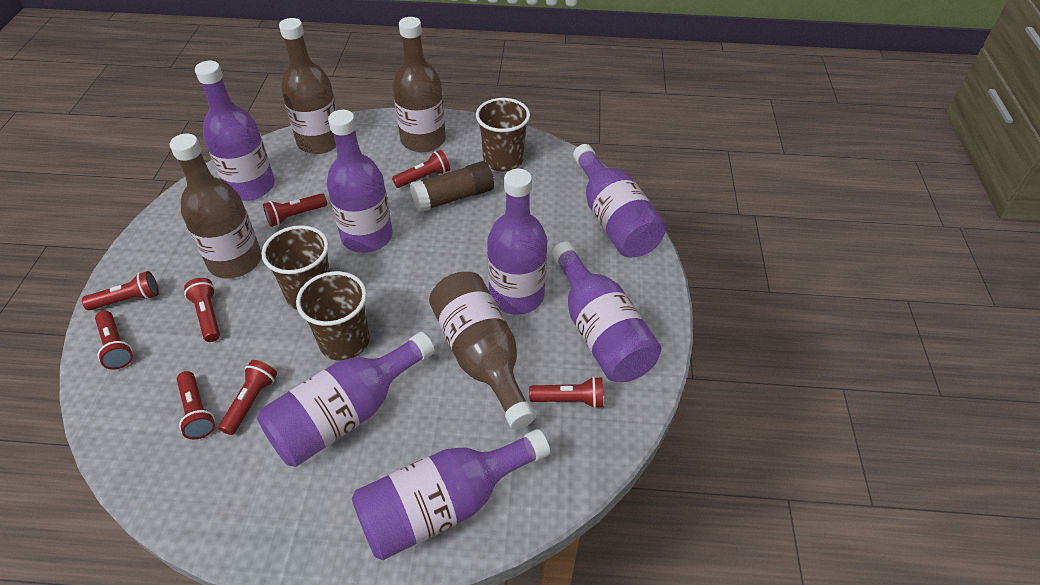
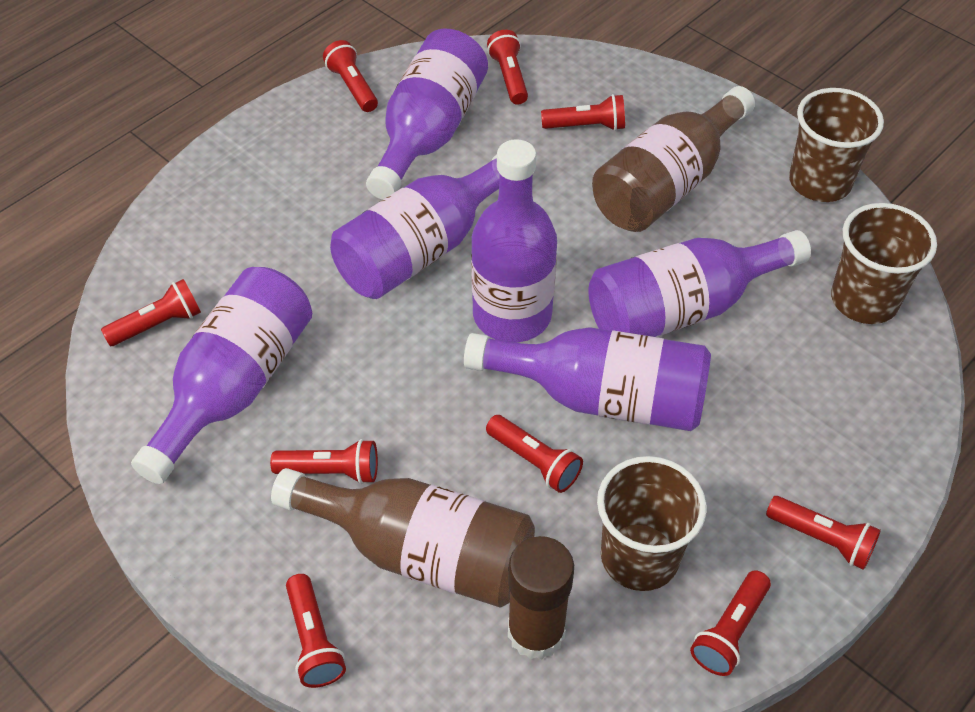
brown bottle: [170,134,262,279] [279,18,337,154] [393,17,446,152] [429,272,535,430] = 4 -> [271,468,535,607] [592,86,755,232] = 2
purple bottle: [195,61,275,201] [257,332,435,467] [327,110,393,253] [352,429,550,560] [487,169,547,315] [552,242,661,382] [573,144,666,257] = 7 -> [131,267,312,484] [330,155,500,299] [366,29,488,200] [464,327,711,431] [471,139,557,343] [589,230,811,337] = 6
red flashlight: [82,271,159,310] [95,311,133,370] [177,371,215,439] [184,278,220,342] [219,360,277,435] [263,193,327,227] [392,150,450,188] [529,376,603,409] = 8 -> [101,279,201,346] [270,439,378,484] [286,574,346,688] [323,40,378,112] [486,415,583,493] [487,30,528,105] [541,94,625,131] [690,570,771,676] [766,496,881,570] = 9

